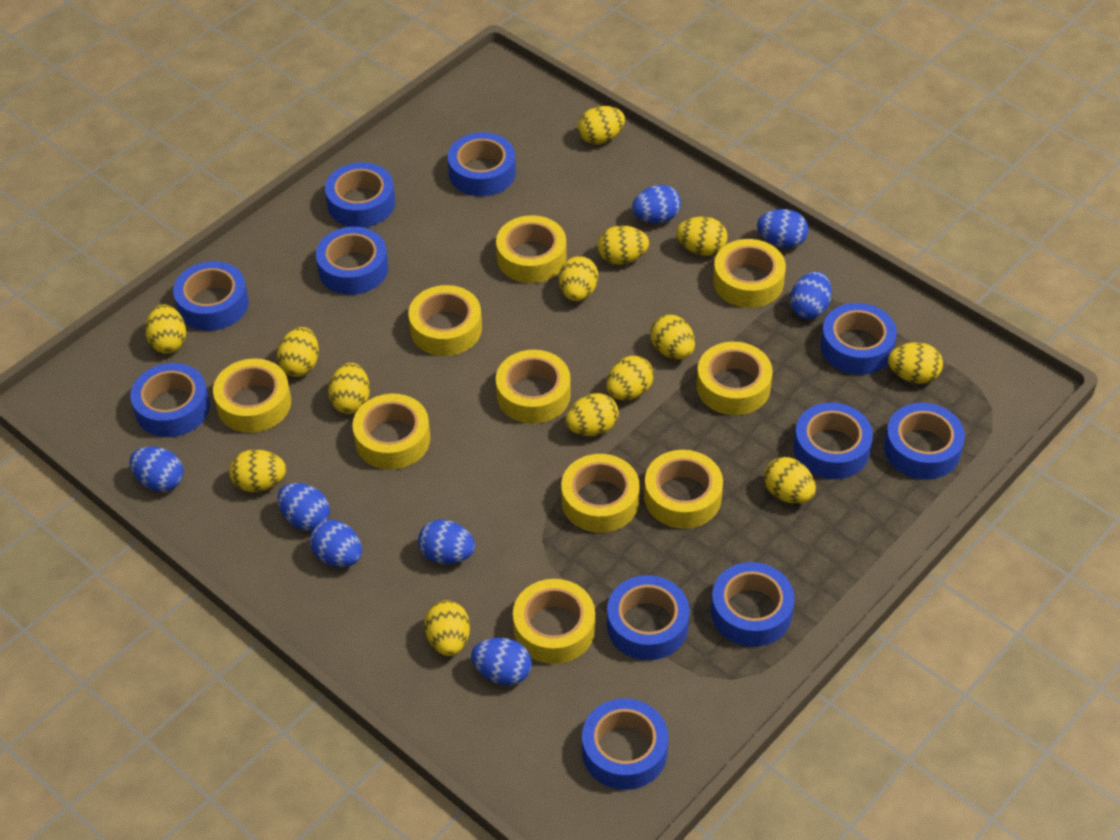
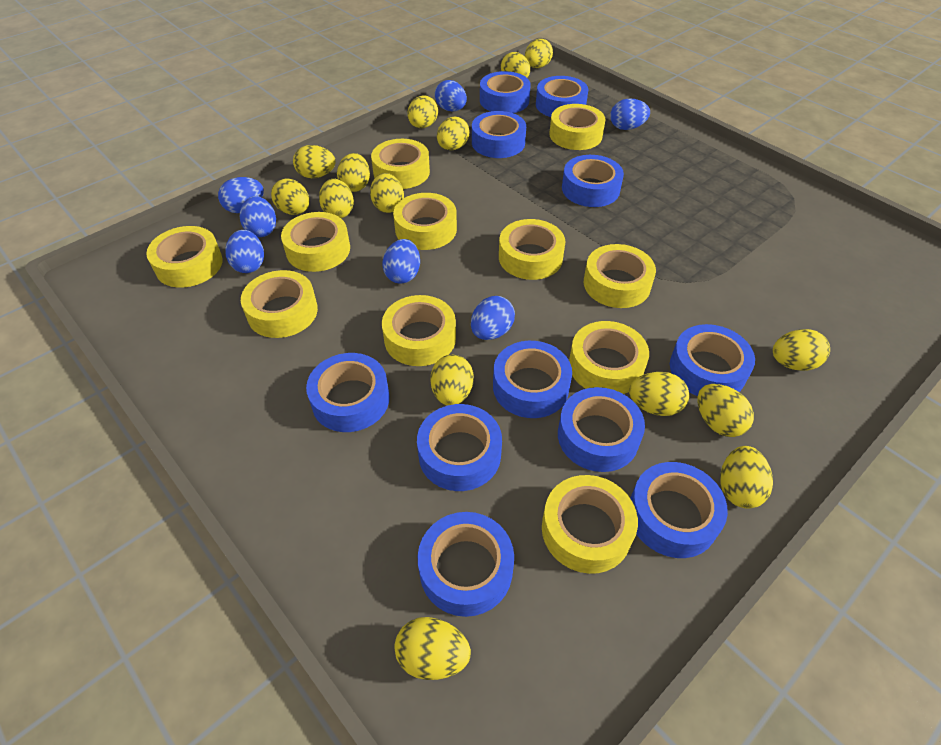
blue egg: [130,446,183,492] [277,483,330,531] [310,520,362,567] [418,520,475,564] [471,638,532,685] [632,185,681,223] [757,209,808,248] [790,272,832,319] = 8 -> [218,177,264,213] [225,230,264,273] [240,196,276,237] [383,239,420,284] [435,80,467,112] [471,296,515,340] [610,98,650,130] = 7
yellow egg: [145,304,186,354] [229,449,286,492] [277,327,319,377] [328,363,370,414] [424,600,470,656] [559,256,598,301] [566,393,619,436] [578,106,625,144] [598,226,649,265] [606,356,654,400] [650,314,695,359] [676,217,728,256] [764,457,816,504] [888,342,943,384] = 14 -> [271,179,309,215] [293,145,336,178] [319,179,354,218] [337,153,370,192] [370,173,404,213] [394,617,471,680] [407,95,438,128] [430,355,474,405] [437,117,469,150] [501,52,530,77] [525,39,553,68] [629,372,689,416] [697,384,754,437] [721,446,773,509] [773,329,830,371] = 15
yellow tape: [213,358,291,433] [352,394,430,469] [408,285,482,356] [496,215,567,283] [496,350,571,424] [513,579,595,664] [561,454,640,533] [644,450,723,529] [697,342,772,415] [713,239,786,308] = 10 -> [146,226,223,288] [241,270,318,338] [281,212,350,272] [371,139,430,189] [382,295,456,366] [393,193,457,250] [499,219,565,280] [542,475,638,574] [549,104,606,150] [569,321,649,394] [584,244,656,308] = 11

